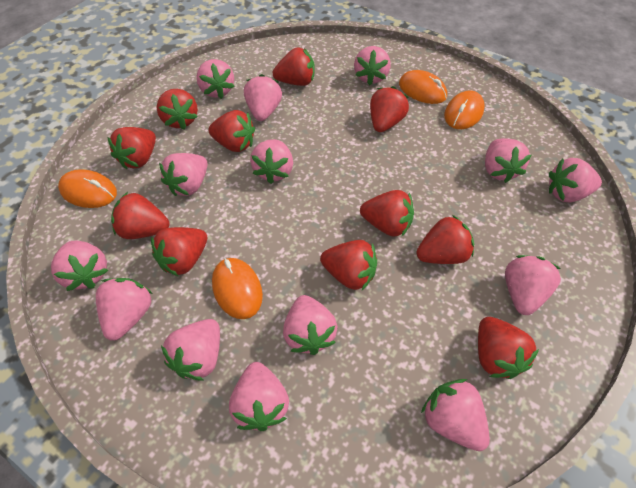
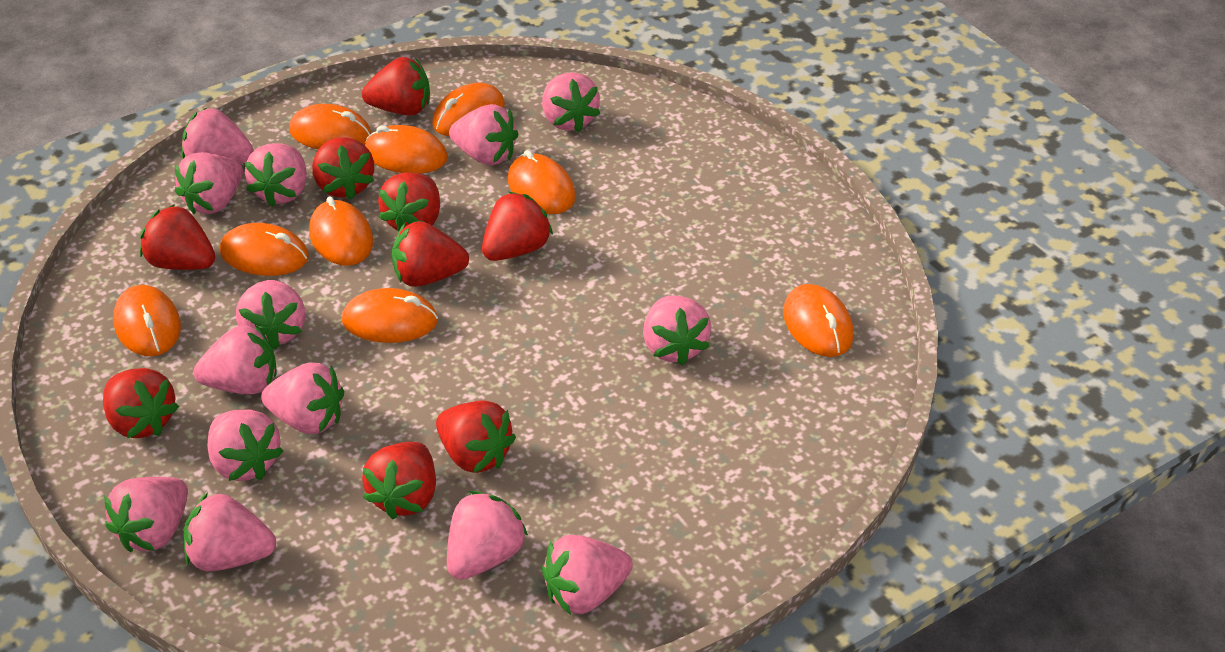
orange mouse: [58,169,117,208] [212,258,263,319] [399,70,447,104] [444,90,485,129] = 4 -> [113,285,181,356] [220,223,309,276] [289,104,372,150] [309,196,373,266] [342,288,438,343] [365,125,448,173] [432,83,505,136] [508,150,576,214] [783,284,854,357] = 9
red strawberry: [107,127,156,169] [111,192,170,239] [151,227,207,277] [157,89,198,129] [208,110,255,152] [273,47,315,86] [320,240,377,290] [360,190,414,237] [370,86,409,132] [416,215,474,264] [478,317,539,379] = 11 -> [103,368,179,438] [140,205,215,270] [312,137,374,200] [362,57,430,116] [362,442,436,519] [378,173,440,232] [392,221,469,287] [436,400,516,473] [482,192,553,261] = 9

